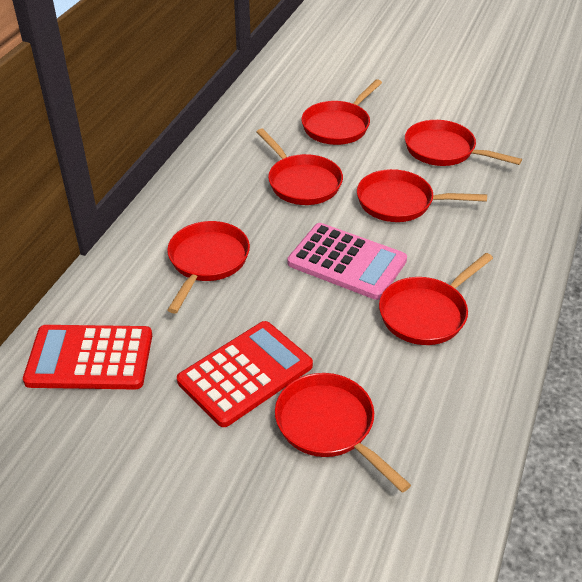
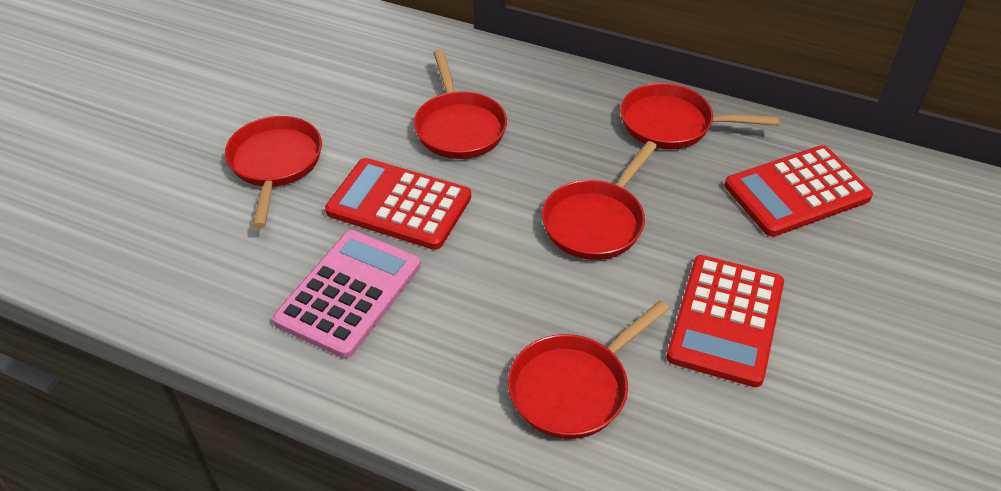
red calculator: [23,325,152,389] [177,321,313,427] = 2 -> [325,158,471,250] [666,255,784,387] [725,145,873,237] = 3
red pan: [167,221,250,314] [257,128,343,205] [275,373,411,493] [301,79,382,145] [357,169,487,222] [379,253,493,345] [405,120,522,166] = 7 -> [225,116,322,228] [414,50,507,159] [508,300,669,439] [542,141,657,260] [620,83,780,149] = 5

